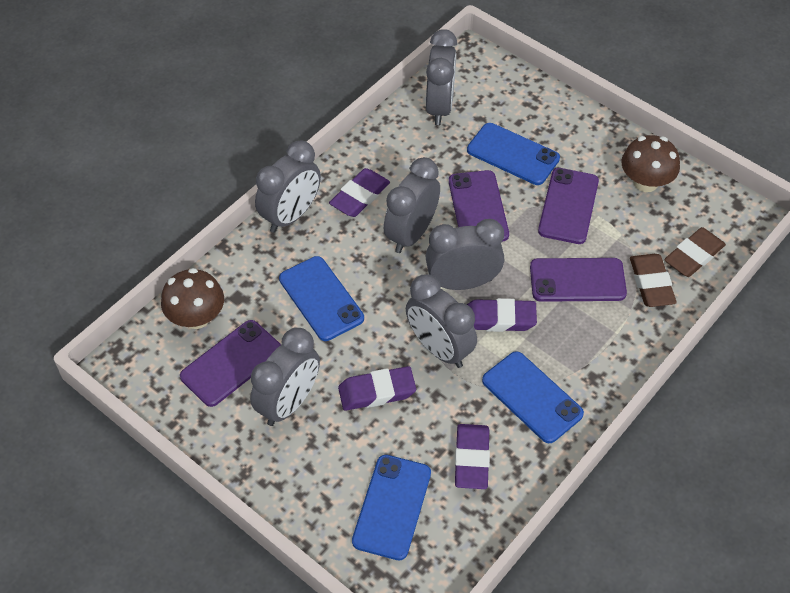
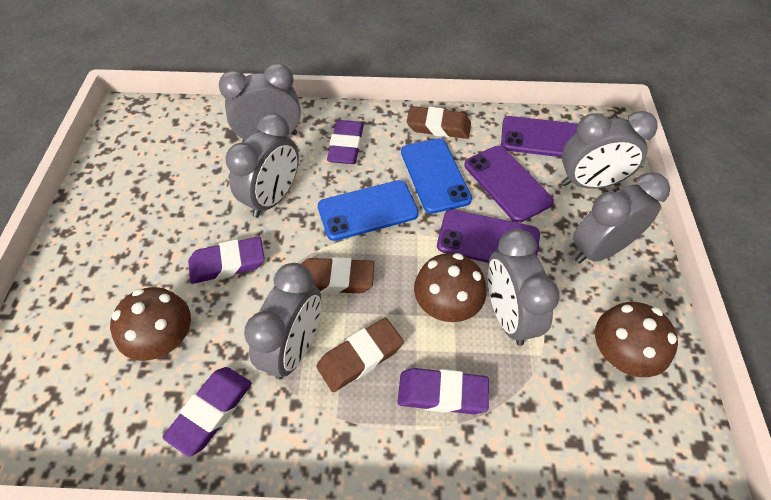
blue phone: [279,256,364,341] [352,455,431,560] [467,123,560,185] [482,351,584,443] = 4 -> [318,180,419,241] [401,138,472,214] = 2
brown eraser: [630,254,677,307] [664,227,726,277] = 2 -> [301,257,374,294] [316,318,404,392] [407,106,471,139] = 3
brown mushroom: [161,268,224,329] [621,135,680,192] = 2 -> [110,287,191,361] [414,253,486,322] [595,302,678,377] = 3
purple phone: [180,320,281,407] [449,170,509,242] [530,258,627,302] [538,168,599,244] = 4 -> [437,209,540,263] [464,146,554,223] [501,116,578,157] = 3

